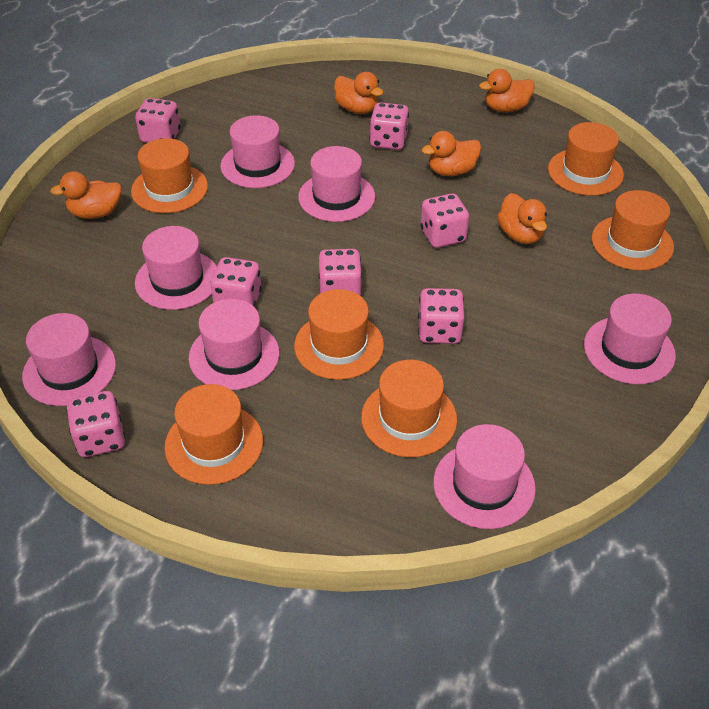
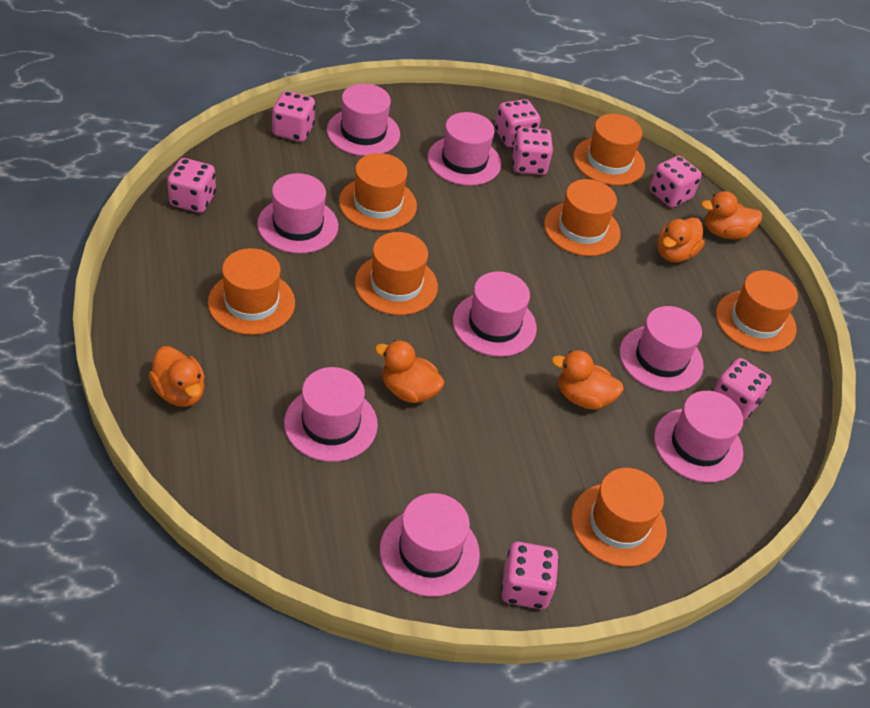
orange hat: [131,138,208,213] [164,384,263,485] [294,289,384,380] [361,360,457,457] [548,122,624,196] [591,190,674,271] = 6 -> [208,248,295,335] [339,153,417,231] [355,232,438,315] [544,179,621,256] [571,468,667,567] [573,114,645,186] [716,270,798,352] = 7
pink hat: [22,313,116,406] [135,226,217,310] [189,299,279,390] [220,115,295,188] [298,146,375,222] [433,424,536,529] [584,294,676,384] = 7 -> [257,173,338,254] [284,367,378,462] [327,84,400,156] [380,493,480,597] [428,112,501,186] [453,271,537,357] [620,306,704,392] [654,391,743,483] = 8

